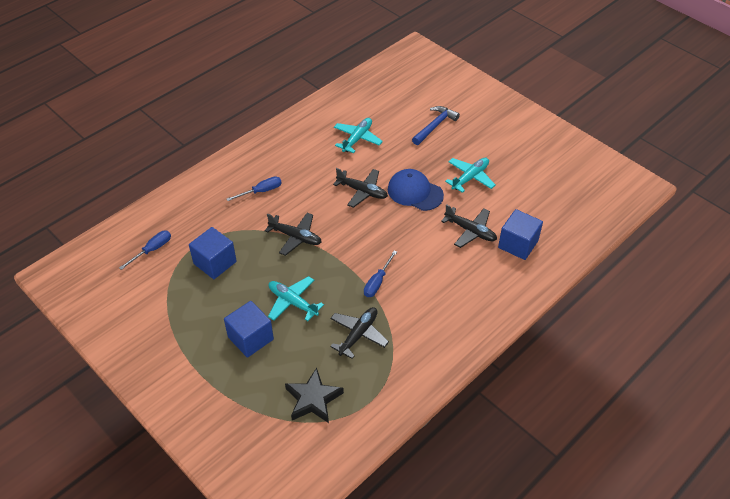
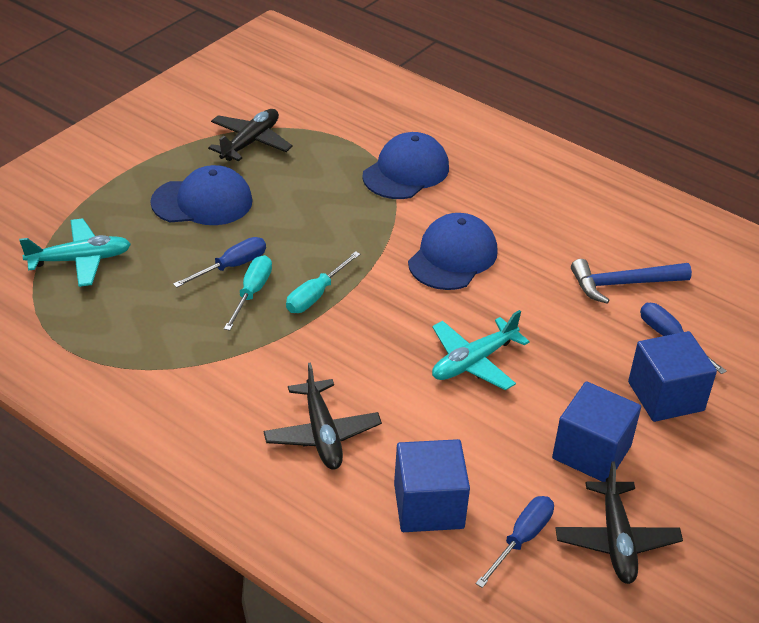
black plane: [265,213,322,256] [330,307,389,359] [333,168,388,208] [441,204,497,248] = 4 -> [208,109,293,161] [263,363,382,470] [555,462,683,584] = 3
black star: [285,368,344,423] = 1 -> none = 0
blue cap: [388,169,444,211] = 1 -> [150,165,253,225] [362,132,449,199] [408,213,498,290] = 3
turquoise plane: [268,276,324,321] [334,118,383,153] [445,158,496,193] = 3 -> [19,218,131,287] [432,310,530,390] = 2
turquoise screwdriver: none = 0 -> [224,255,272,331] [286,251,360,313] = 2

